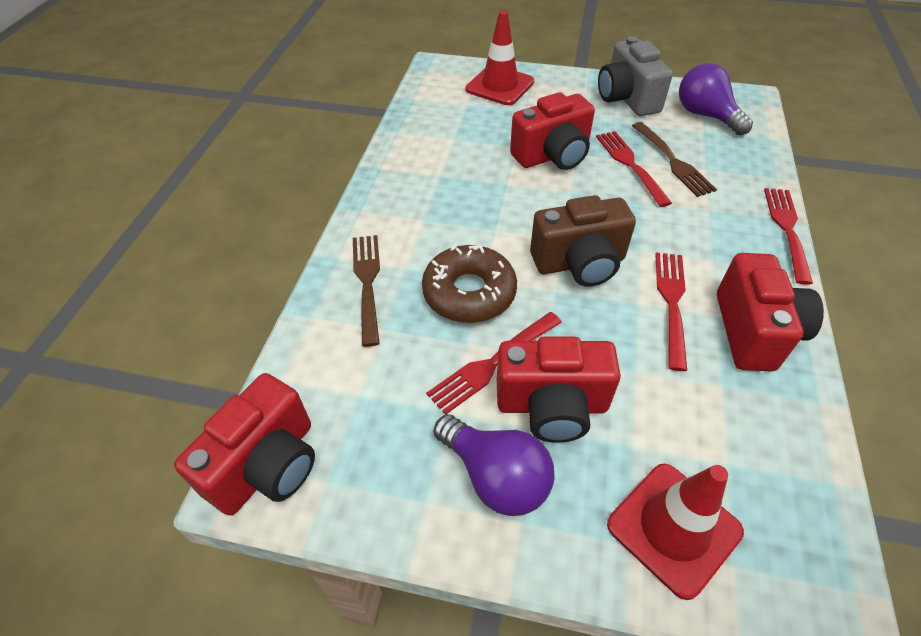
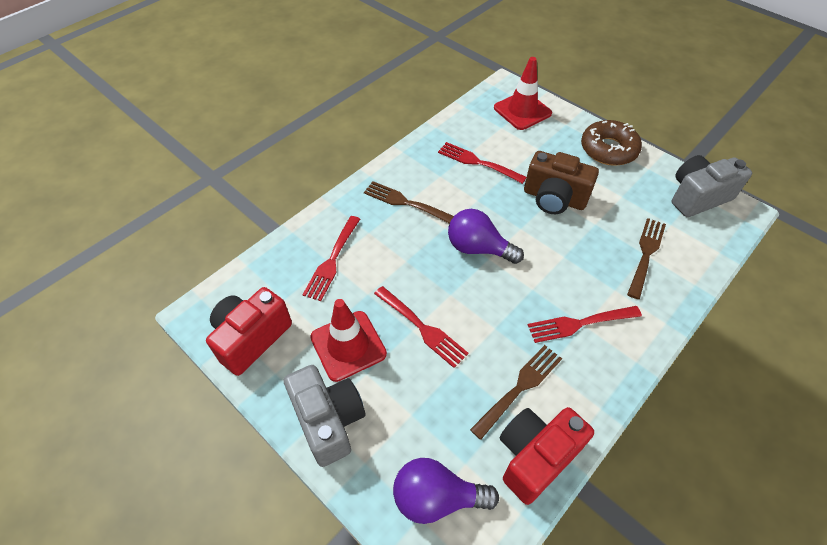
brown fork: [353,235,380,347] [632,122,717,197] = 2 -> [364,181,454,224] [470,345,562,440] [627,218,666,299] = 3
grey camera: [598,36,673,116] = 1 -> [284,365,366,467] [672,155,752,217] = 2
red camera: [174,373,315,516] [497,336,621,443] [510,92,595,170] [717,253,824,372] = 4 -> [206,287,292,376] [500,407,594,505] = 2

